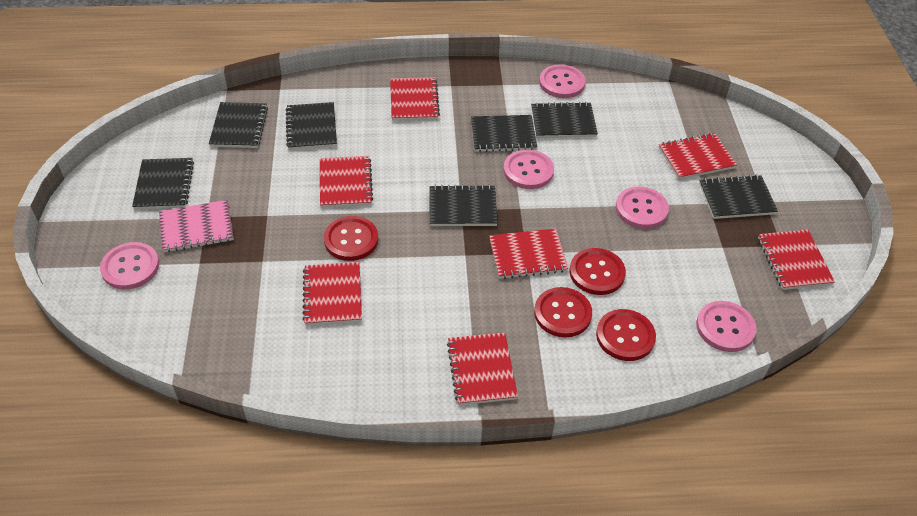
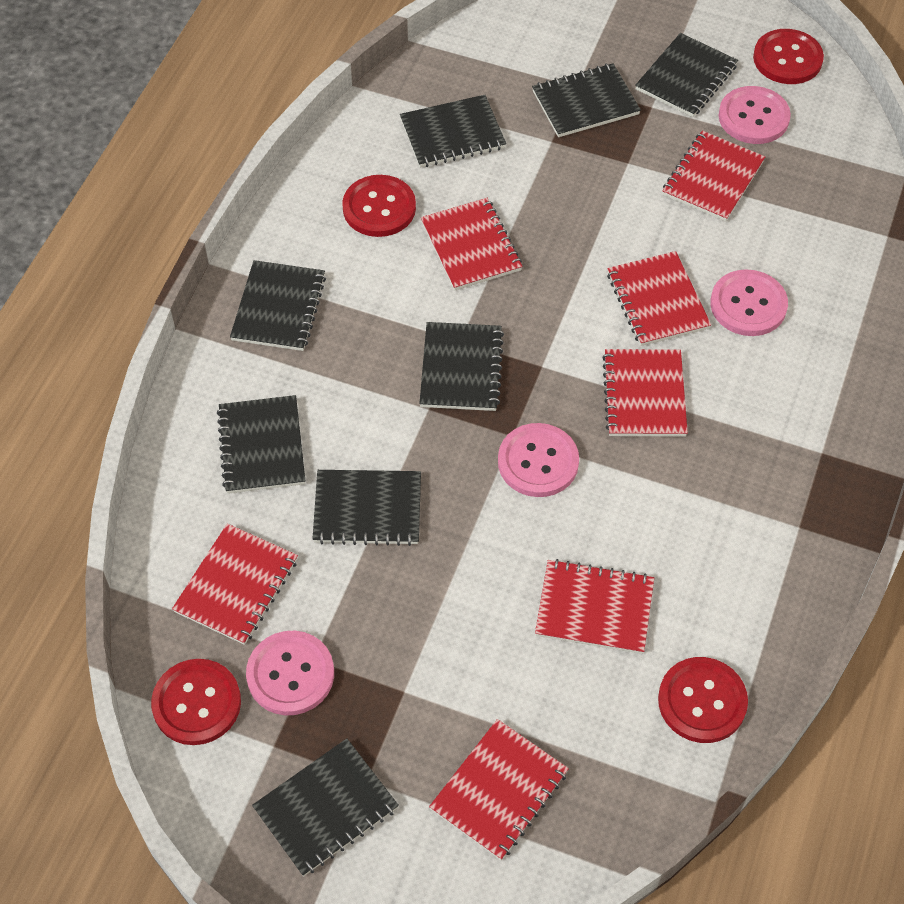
black notebook: [132,158,194,209] [209,102,268,148] [286,102,337,150] [429,185,498,226] [471,115,537,152] [531,102,598,138] [699,175,778,219] = 7 -> [217,395,305,494] [230,260,326,351] [252,738,399,876] [312,470,421,546] [400,95,506,168] [419,322,504,411] [532,63,641,137] [635,33,738,117] = 8
pink button: [100,242,159,290] [503,149,554,189] [539,65,586,98] [615,187,669,229] [696,301,757,352] = 5 -> [246,631,334,715] [498,423,579,497] [710,269,788,336] [719,86,791,144] = 4
pink notebook: [159,200,234,252] = 1 -> none = 0

